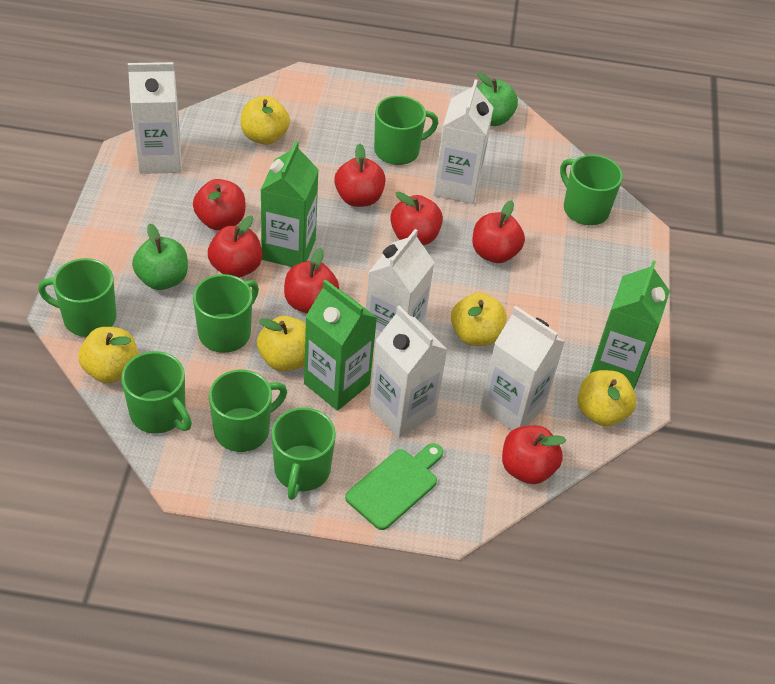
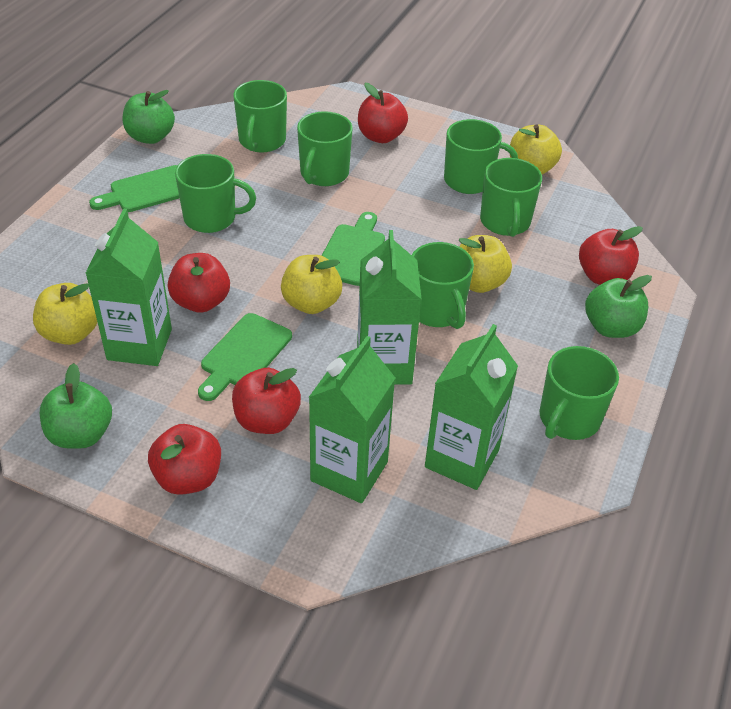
green apple: [132,223,188,290] [477,72,518,126] = 2 -> [40,363,112,449] [123,90,175,144] [585,275,652,338] = 3
green carton: [261,141,319,267] [304,279,377,411] [590,261,670,390] = 3 -> [85,208,172,366] [309,336,395,503] [357,230,422,384] [425,324,518,490] = 4
green cutting board: [345,443,443,530] = 1 -> [89,165,179,212] [198,313,292,401] [322,212,385,286] = 3
red apple: [193,179,245,230] [208,216,262,278] [284,248,339,313] [334,143,386,207] [390,191,443,245] [472,200,525,263] [502,426,566,484] = 7 -> [148,424,221,495] [168,253,230,313] [232,368,301,434] [358,83,408,143] [579,226,643,285] = 5
white carton: [128,62,181,174] [365,229,435,346] [369,306,448,438] [433,79,494,204] [480,306,565,431] = 5 -> none = 0
yellow apple: [78,327,138,383] [241,96,290,145] [257,316,306,371] [451,292,507,346] [578,370,637,426] = 5 -> [33,283,98,345] [281,255,342,314] [458,235,512,293] [510,124,562,174] = 4

